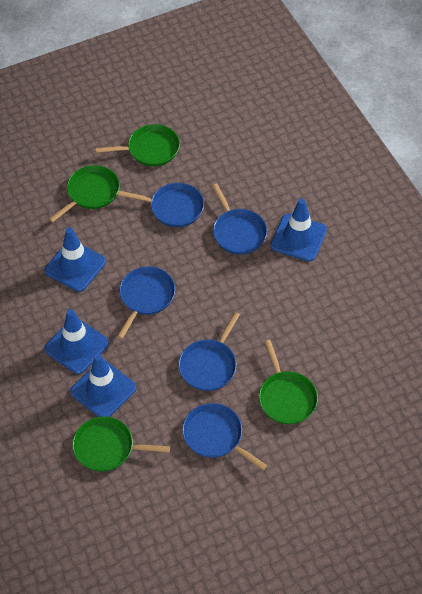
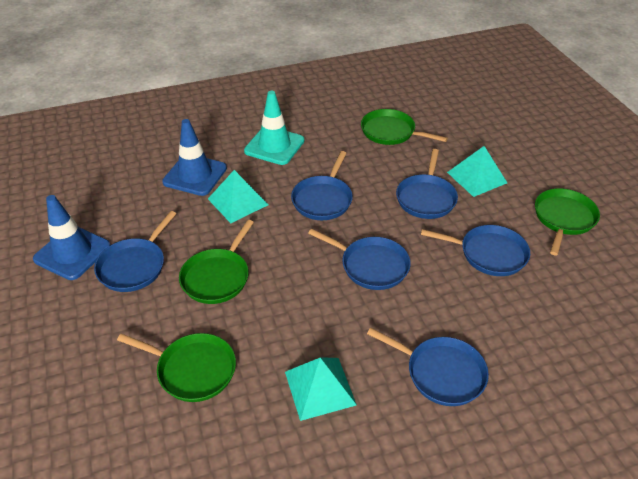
blue pan: [117,266,175,339] [118,183,204,227] [178,312,240,391] [182,403,267,470] [212,183,267,254] = 5 -> [94,211,176,292] [291,151,353,220] [308,229,411,290] [367,328,489,406] [396,149,458,219] [421,225,530,276] = 6
blue traffic cone: [44,309,109,374] [45,228,106,292] [70,354,136,417] [270,199,327,262] = 4 -> [33,195,110,280] [162,119,227,196] = 2
turquoise pyramid: none = 0 -> [208,170,268,223] [285,357,357,421] [447,146,507,197] = 3
turquoise traffic cone: none = 0 -> [244,91,304,165] = 1

